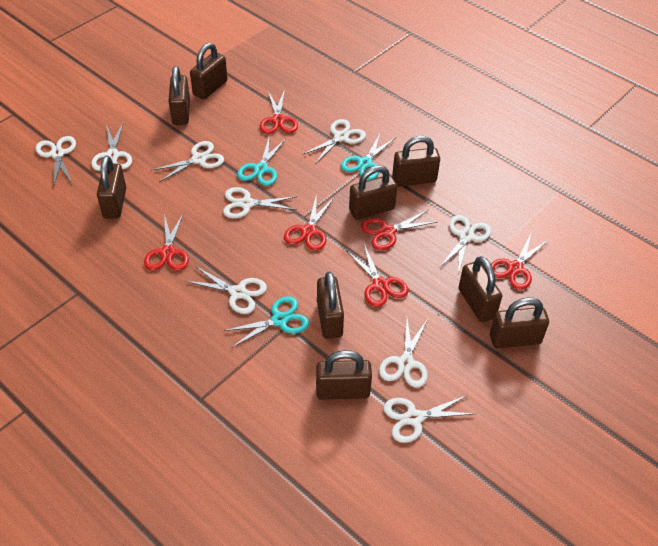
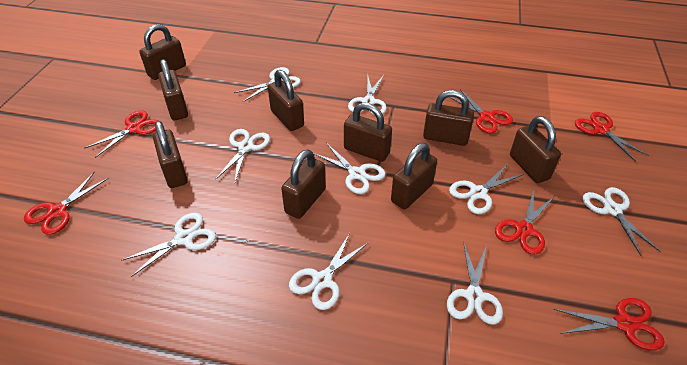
turquoise scissors: [223,296,309,348] [237,138,286,186] [341,132,396,180] = 3 -> none = 0

